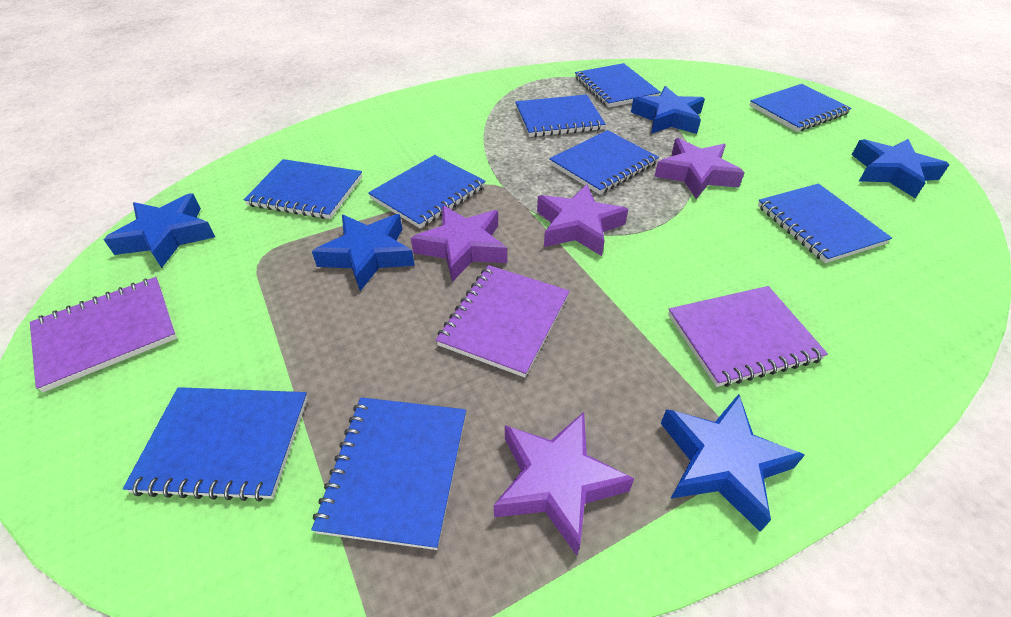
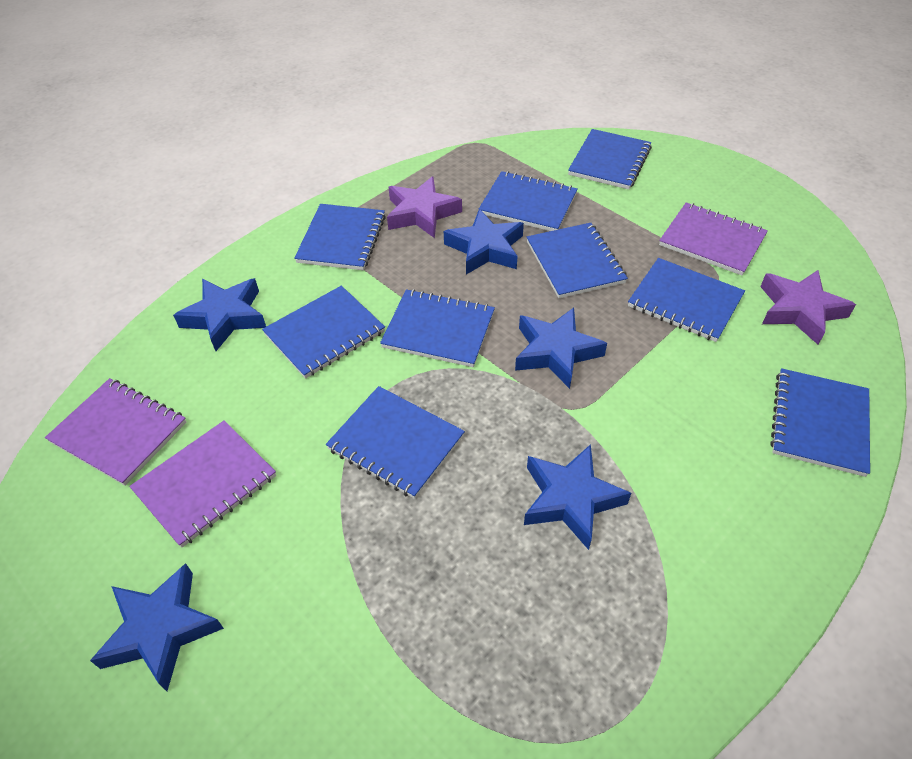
purple star: [411,205,507,282] [494,412,635,555] [537,184,628,256] [654,138,745,199] = 4 -> [387,176,462,238] [760,270,856,345] = 2

